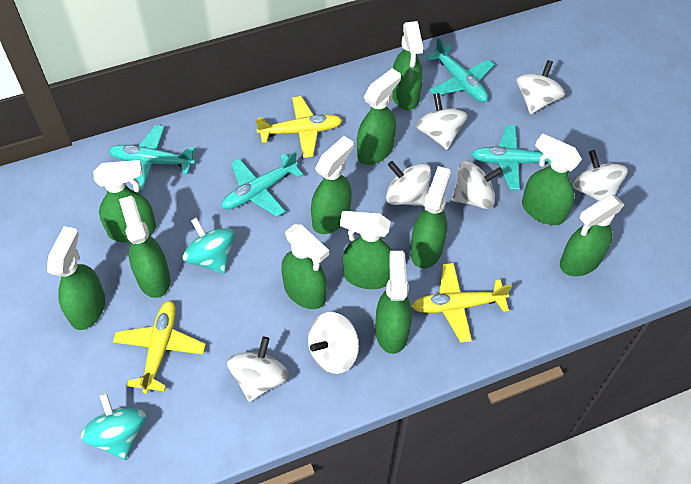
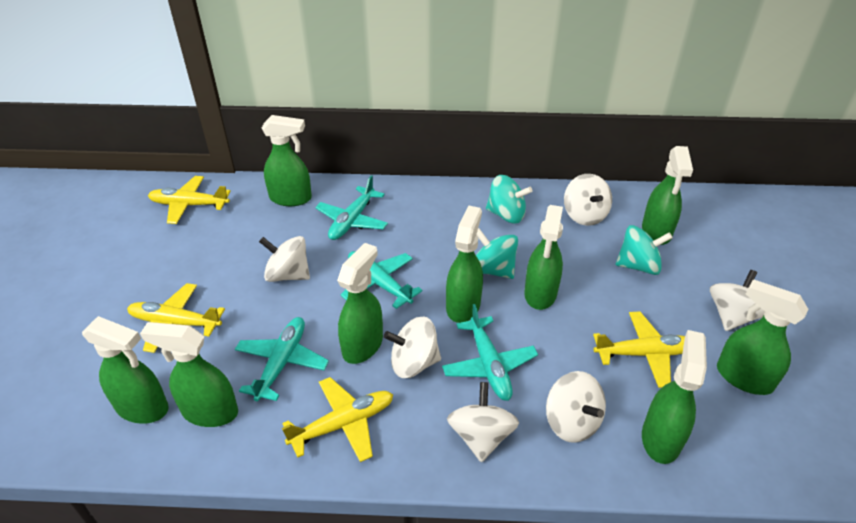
green spray bottle: [47,226,105,330] [93,160,156,242] [119,196,170,298] [281,224,329,309] [311,136,354,234] [340,211,392,289] [357,68,401,165] [375,251,412,354] [392,21,423,110] [410,166,451,268] [522,133,582,225] [560,195,625,276] = 12 -> [82,316,169,424] [140,322,238,427] [262,115,312,206] [337,243,383,364] [446,205,483,323] [524,205,563,310] [642,146,693,245] [642,330,707,464] [717,279,809,395] = 9
turquoise spinning top: [81,393,146,460] [183,217,235,274] = 2 -> [476,228,518,279] [486,175,533,224] [616,225,673,275] = 3
white spinning top: [227,337,289,402] [308,312,359,374] [386,161,431,206] [416,93,468,150] [452,161,503,209] [516,60,566,114] [573,150,628,201] = 7 -> [259,236,310,282] [384,316,441,378] [447,382,519,462] [546,371,606,443] [564,174,612,226] [710,270,765,331] = 6
yellow plane: [113,300,206,394] [255,96,343,158] [412,263,512,343] = 3 -> [127,283,225,353] [148,176,231,224] [282,377,393,462] [593,311,685,388] = 4

